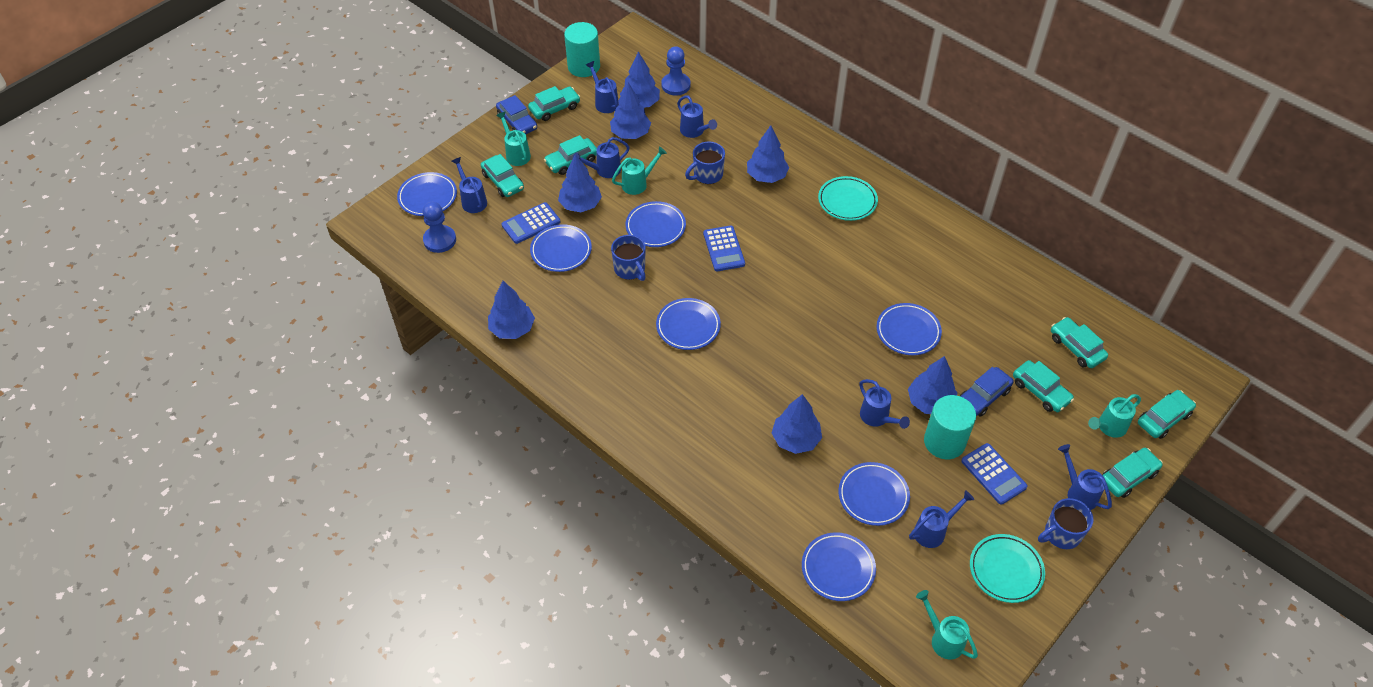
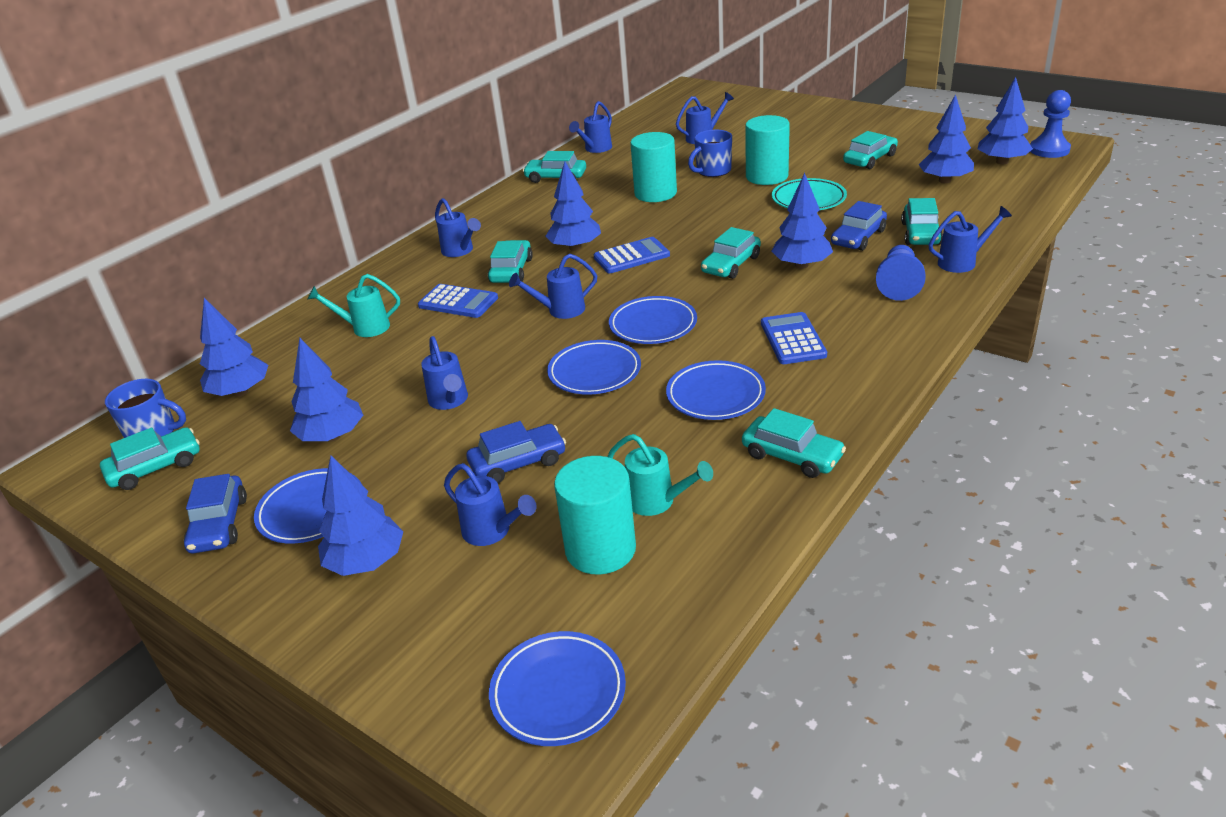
blue car: [496,95,537,134] [960,367,1014,417] = 2 -> [184,474,247,553] [467,421,566,483] [831,201,887,251] = 3
blue mug: [611,235,646,281] [685,142,725,184] [1038,498,1094,549] = 3 -> [105,379,186,438] [688,130,732,177] = 2
blue plate: [397,172,457,216] [530,224,592,272] [626,201,686,247] [656,298,721,350] [802,532,876,601] [838,462,910,526] [877,303,942,355] = 7 -> [254,468,362,544] [489,631,626,746] [547,340,641,395] [609,296,697,344] [666,360,766,420] = 5
turquoise cylinder: [564,22,600,77] [924,395,976,459] = 2 -> [554,456,636,575] [630,132,677,202] [745,115,790,185] = 3
turquoise plate: [818,176,878,221] [970,534,1045,603] = 2 -> [772,178,847,210] = 1
turquoise watering can: [496,112,531,166] [612,146,667,195] [916,590,978,660] [1088,394,1141,438] = 4 -> [307,274,400,337] [607,434,713,516] = 2

